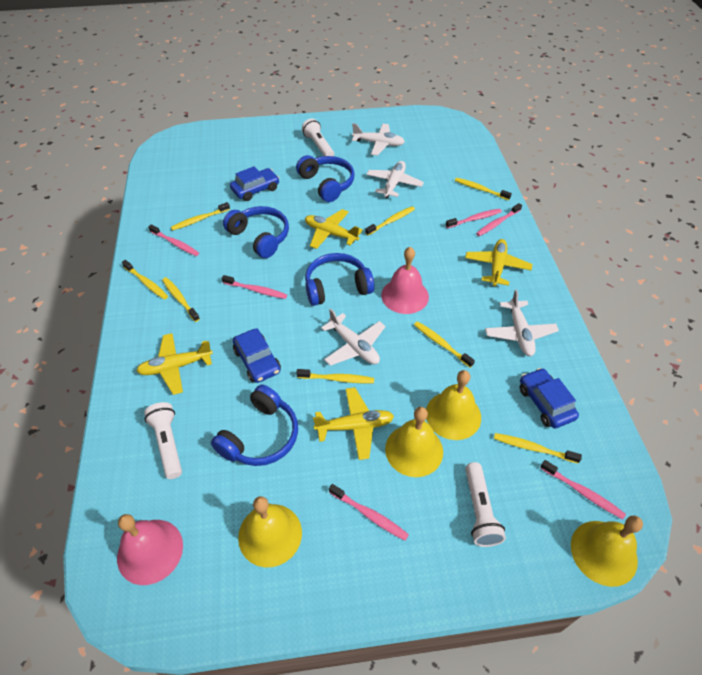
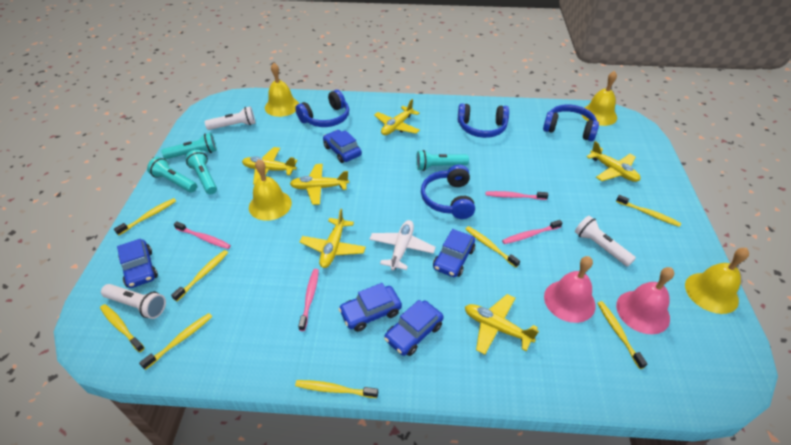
blue car: [230,166,279,201] [233,328,281,383] [519,368,579,429] = 3 -> [117,239,158,288] [323,130,362,163] [339,283,402,332] [384,300,444,356] [433,229,475,277] = 5
pink toothbrush: [148,224,199,256] [222,275,287,299] [329,484,409,541] [446,209,502,228] [476,203,522,236] [540,460,626,519] = 6 -> [174,221,231,249] [298,269,319,331] [486,191,548,200] [502,220,563,244] = 4
turquoise flashlight: none = 0 -> [147,157,197,192] [162,133,217,159] [185,150,217,194] [416,150,469,171] = 4
white plane: [321,308,386,366] [352,123,405,156] [366,161,424,198] [485,289,559,356] = 4 -> [369,220,436,270] = 1
yellow plane: [136,333,213,395] [305,209,363,249] [313,387,394,460] [465,239,532,286] = 4 -> [242,147,298,184] [290,164,349,205] [300,209,366,268] [374,99,420,135] [465,294,539,355] [586,141,640,182] = 6

